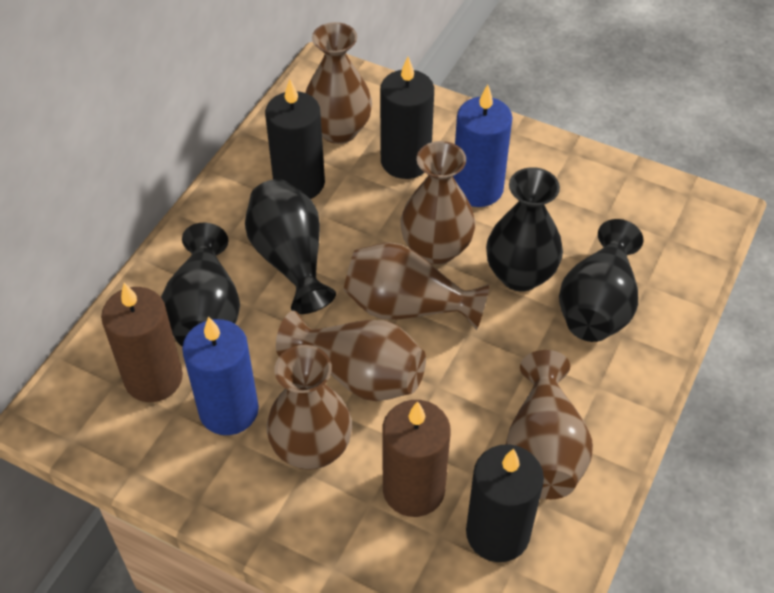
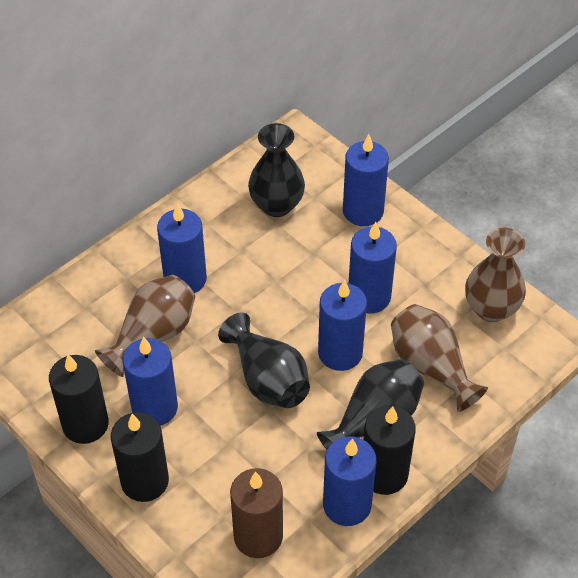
black vase: [161,223,240,347] [245,179,336,314] [486,167,563,291] [559,219,643,342] = 4 -> [218,313,310,408] [248,123,305,217] [317,359,424,449] = 3
blue candle: [182,316,259,435] [453,85,513,207] = 2 -> [123,337,178,426] [157,203,207,293] [318,280,367,371] [323,436,377,526] [343,134,389,226] [349,222,397,313] = 6
brown candle: [101,283,183,402] [382,400,451,517] = 2 -> [230,468,283,558] = 1
brown vase: [267,345,352,470] [276,311,426,401] [306,22,372,144] [343,242,490,330] [400,141,475,265] [506,350,593,499] = 6 -> [95,275,195,377] [391,304,488,412] [465,227,526,322] = 3

